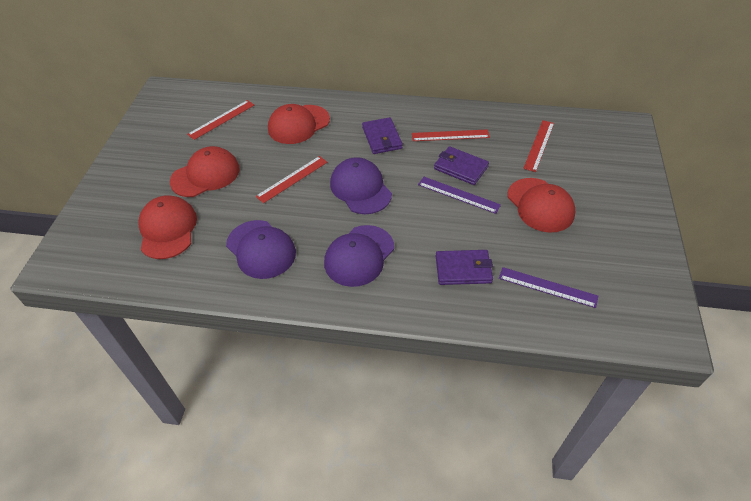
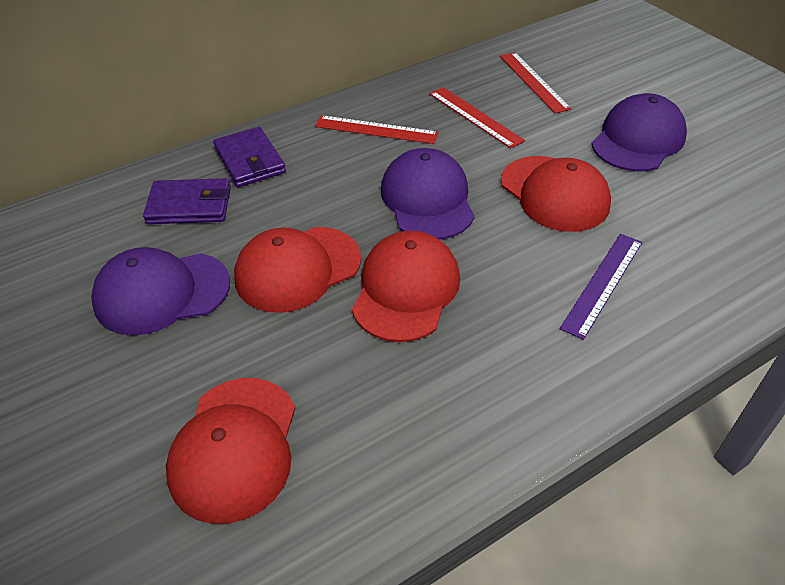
purple ruler: [418,177,501,214] [499,267,598,308] = 2 -> [560,234,642,340] = 1
purple wallet: [362,117,403,154] [434,146,489,185] [436,250,493,285] = 3 -> [143,178,231,224] [213,127,286,187] = 2
red ruler: [187,100,254,140] [256,156,327,203] [412,129,490,141] [523,120,554,172] = 4 -> [315,115,439,144] [429,87,525,149] [500,52,572,114] = 3

